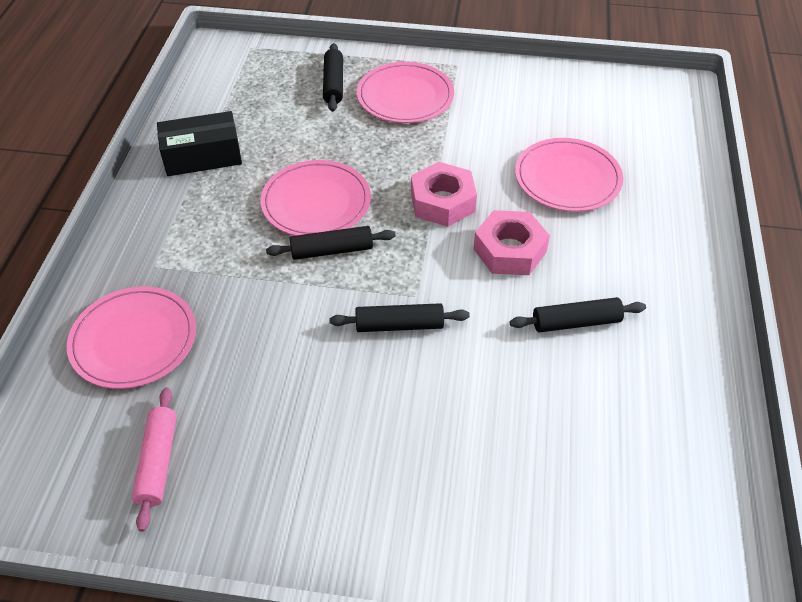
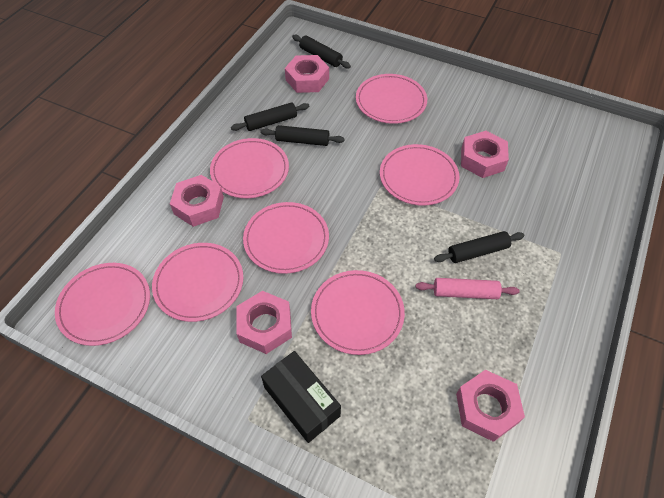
pink nut: [411,162,477,227] [473,210,550,275] = 2 -> [170,175,224,227] [237,291,292,354] [285,55,329,93] [456,370,525,442] [461,131,509,178] = 5
pink plate: [67,286,196,389] [261,160,371,236] [357,62,454,123] [515,138,623,212] = 4 -> [55,263,150,346] [152,243,243,322] [210,138,289,198] [243,202,329,274] [311,270,405,355] [356,74,427,124] [380,144,460,206] = 7

